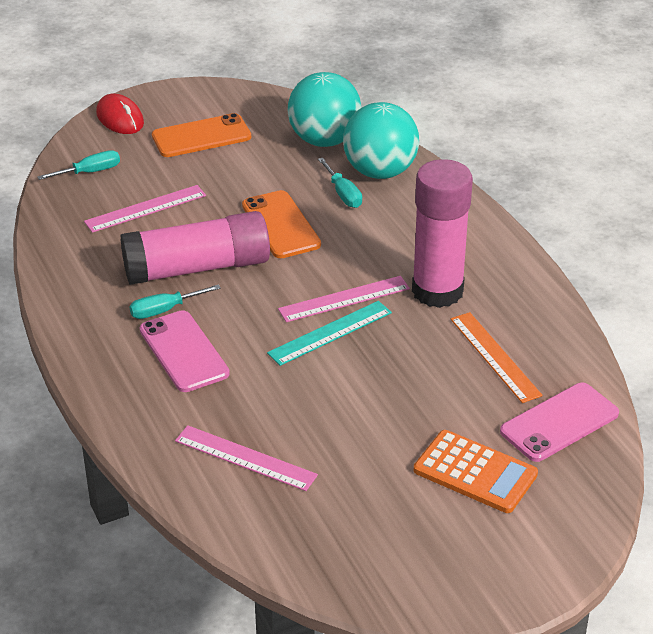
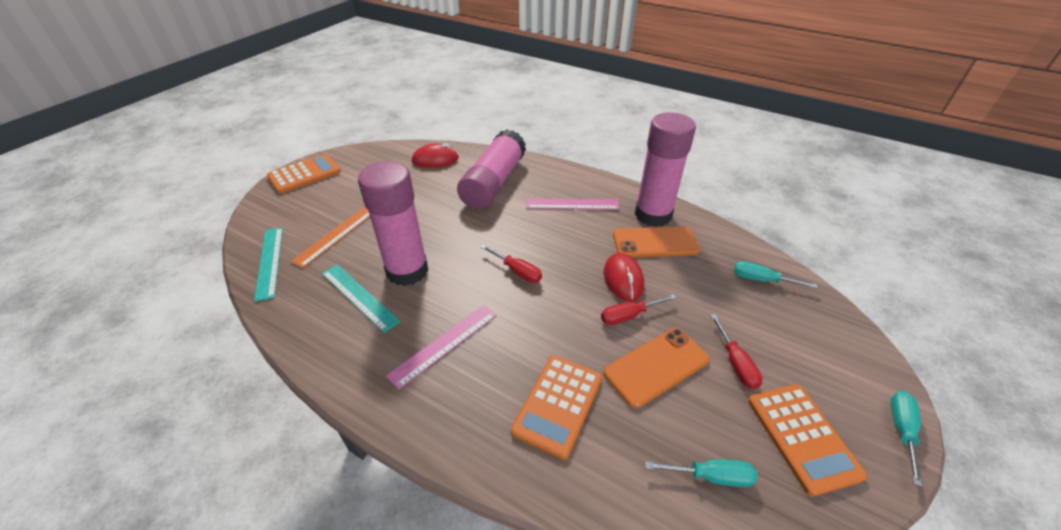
orange calculator: [414,430,538,513] = 1 -> [267,154,341,194] [511,355,602,460] [748,384,867,497] = 3
pink glue stick: [120,211,270,285] [412,159,473,308] = 2 -> [358,161,428,286] [457,129,526,209] [635,112,696,227] = 3
pink phone: [140,310,230,392] [500,383,619,462] = 2 -> none = 0
pink ruler: [84,185,206,233] [175,425,318,491] [278,276,410,322] = 3 -> [386,305,497,390] [526,198,620,210] = 2
red mouse: [96,94,144,134] = 1 -> [412,143,459,168] [604,253,644,301] = 2
red screwdriver: none = 0 -> [481,245,542,283] [601,294,676,325] [710,314,762,389] = 3
turquoise ball: [288,72,362,147] [343,102,419,179] = 2 -> none = 0
turquoise ruler: [267,301,392,366] = 1 -> [254,227,283,302] [322,264,401,333] = 2

